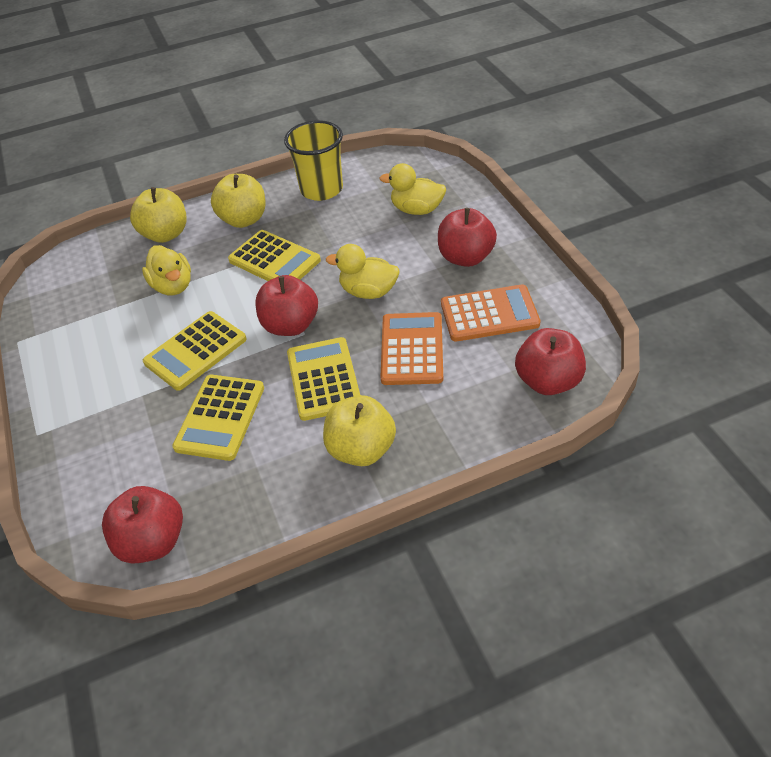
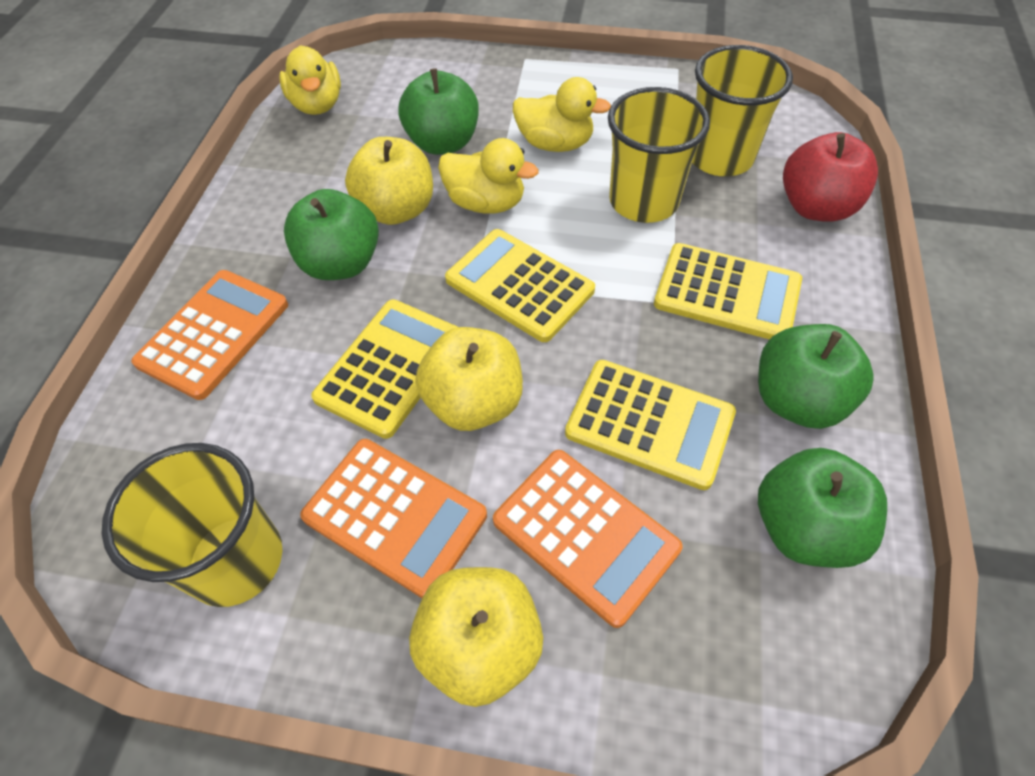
green apple: none = 0 -> [284,189,379,280] [398,68,479,155] [758,324,874,429] [758,448,887,568] = 4
orange calculator: [381,312,443,385] [441,284,541,342] = 2 -> [131,270,288,400] [300,439,487,598] [493,450,683,628] = 3
red apple: [102,486,183,564] [255,275,318,336] [438,208,497,267] [515,328,586,395] = 4 -> [783,132,878,222] = 1
yellow cup: [284,120,343,201] = 1 -> [102,443,282,607] [608,87,710,223] [692,45,793,176] = 3

